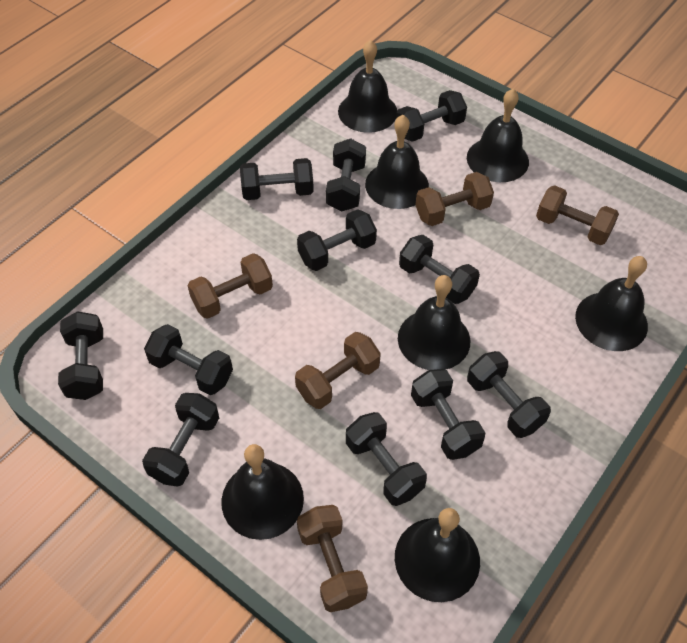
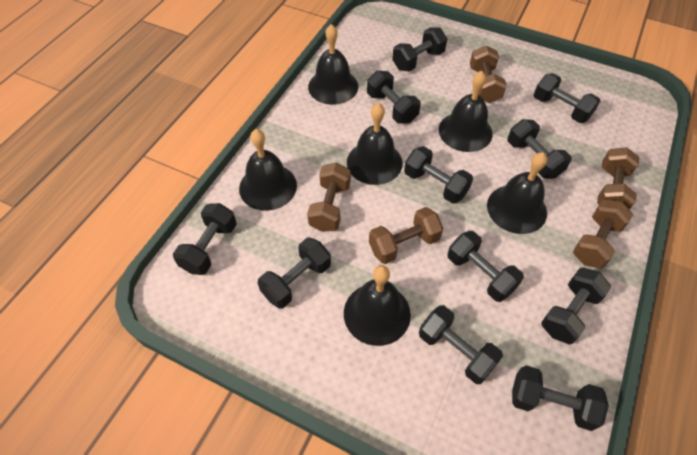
black bell: [221,444,304,540] [338,40,397,133] [365,115,429,209] [395,508,480,602] [398,275,470,370] [467,89,529,182] [575,256,648,351] = 7 -> [239,129,297,211] [308,24,358,105] [344,265,411,346] [347,103,403,185] [439,71,493,152] [487,152,547,234] = 6

